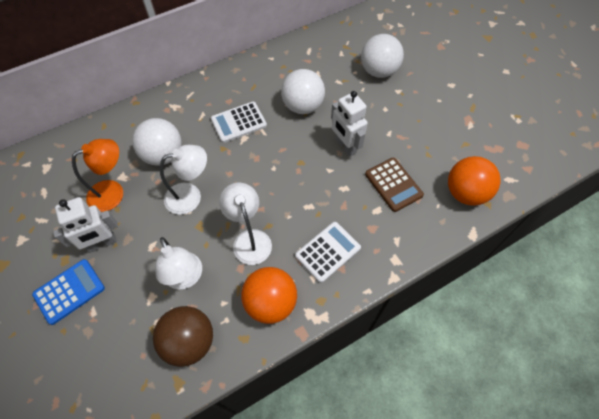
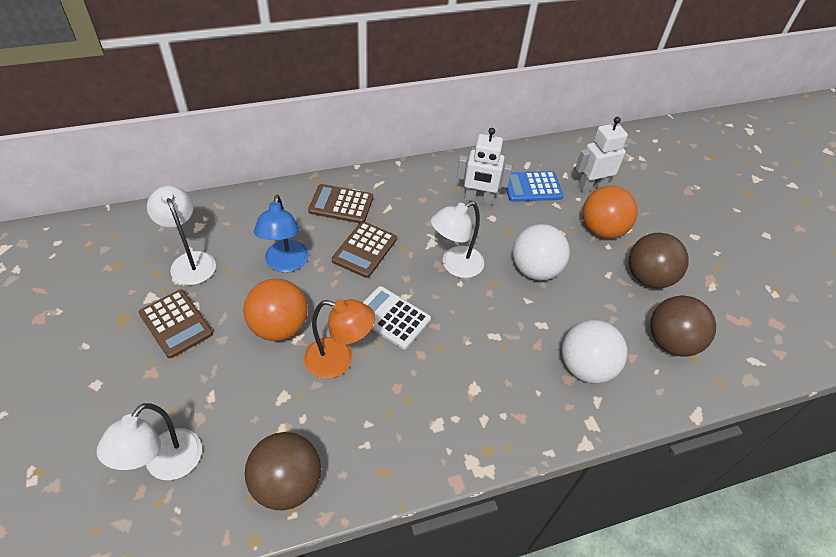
blue lamp: none = 0 -> [254,195,308,273] = 1
brown ball: [153,306,213,367] = 1 -> [245,432,321,510] [629,233,689,289] [650,295,716,356] = 3
brown calculator: [365,158,424,212] = 1 -> [139,289,213,358] [308,184,373,223] [332,221,397,278] = 3
white ball: [132,118,181,166] [281,69,325,114] [361,34,404,78] = 3 -> [513,224,570,280] [562,320,627,384] = 2
white calculator: [211,102,267,143] [295,222,361,283] = 2 -> [363,286,431,349] = 1

